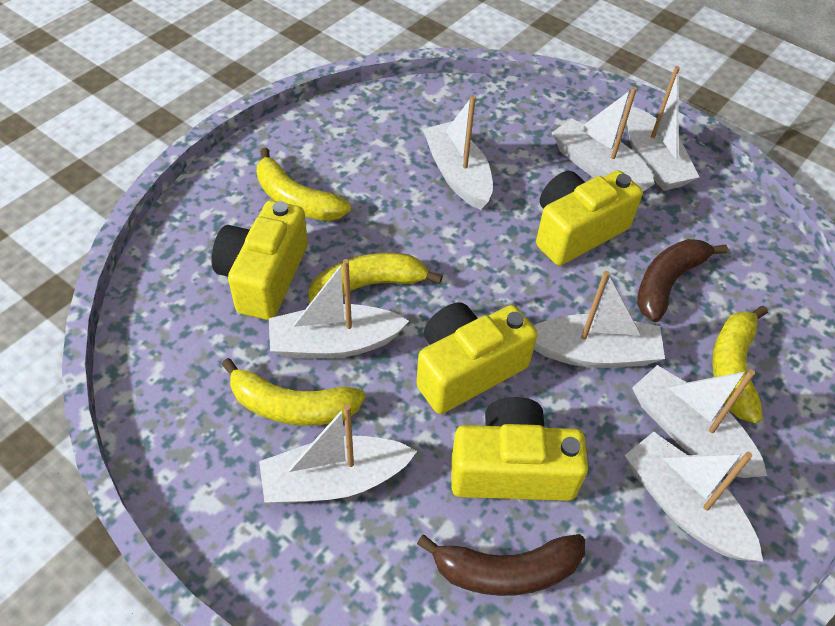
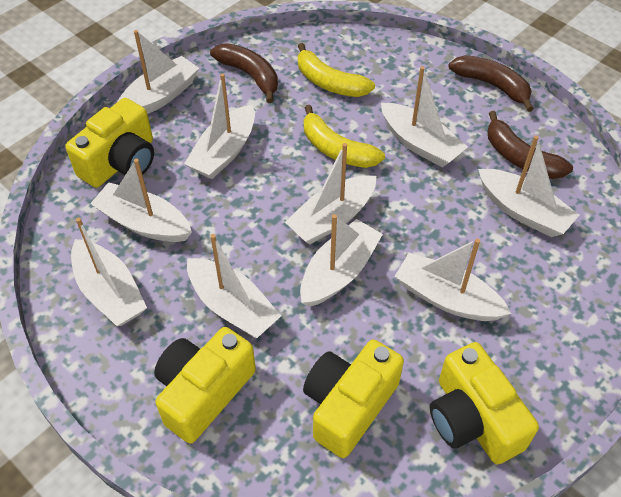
brown banana: [417,534,585,596] [637,239,728,322] = 2 -> [210,43,278,103] [448,55,534,112] [488,111,573,179] = 3
white boat: [259,404,417,504] [269,259,409,359] [423,96,493,210] [534,271,665,368] [552,87,655,191] [625,432,763,562] [627,66,699,191] [632,365,767,478] = 8 -> [71,218,147,326] [90,159,192,242] [117,30,199,114] [184,73,255,179] [187,234,281,338] [285,143,376,245] [300,214,383,307] [381,66,468,167] [395,238,511,321] [478,136,579,237] = 10
yellow banana: [222,358,365,426] [257,148,351,221] [309,253,443,304] [712,305,768,423] = 4 -> [298,43,375,97] [304,105,385,168] = 2

